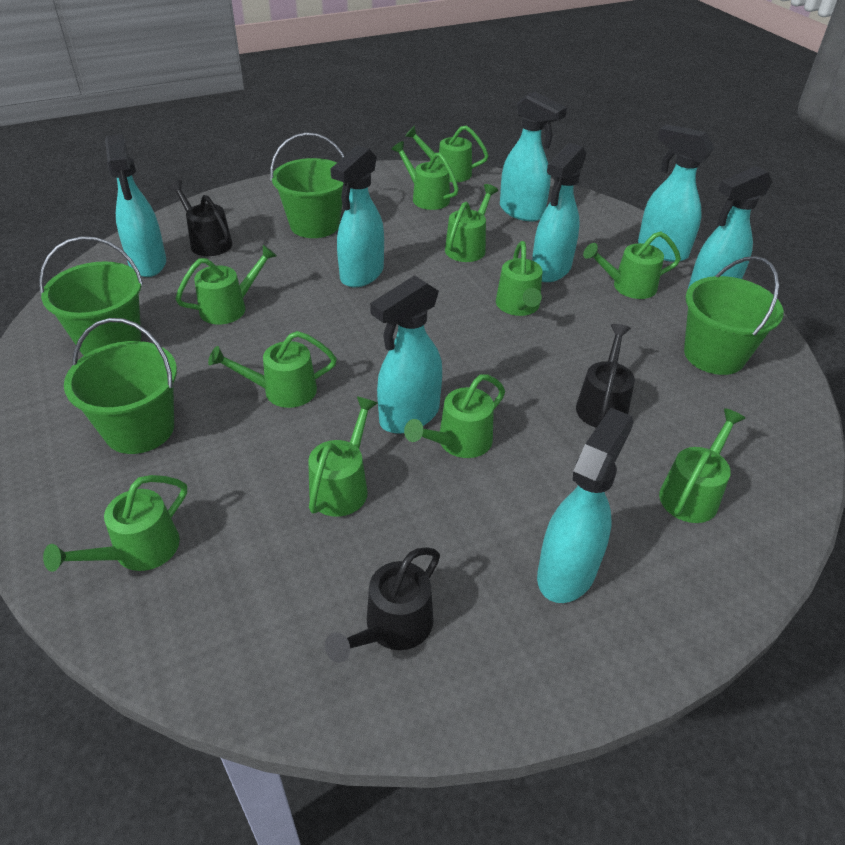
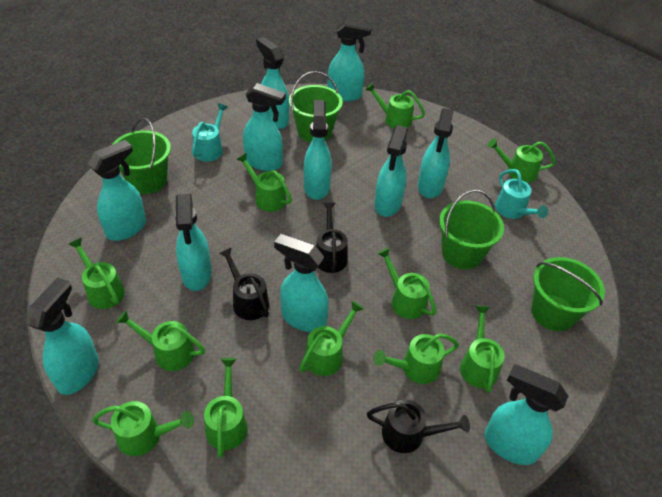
turquoise spray bottle: [105,134,166,277] [330,146,384,287] [370,275,442,434] [500,91,567,221] [532,143,586,282] [537,408,634,603] [638,124,714,262] [688,166,772,288] = 8 -> [26,277,99,395] [88,140,146,241] [175,194,212,291] [243,83,286,171] [256,37,289,129] [274,234,329,332] [304,100,332,200] [328,20,372,102] [374,125,408,217] [418,108,454,198] [485,364,568,465] = 11
turquoise watering can: none = 0 -> [192,103,228,162] [495,169,548,219] = 2

